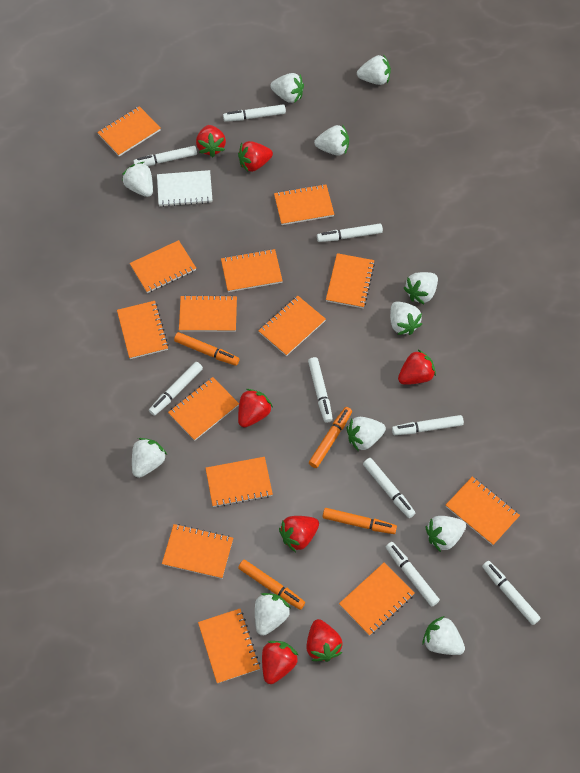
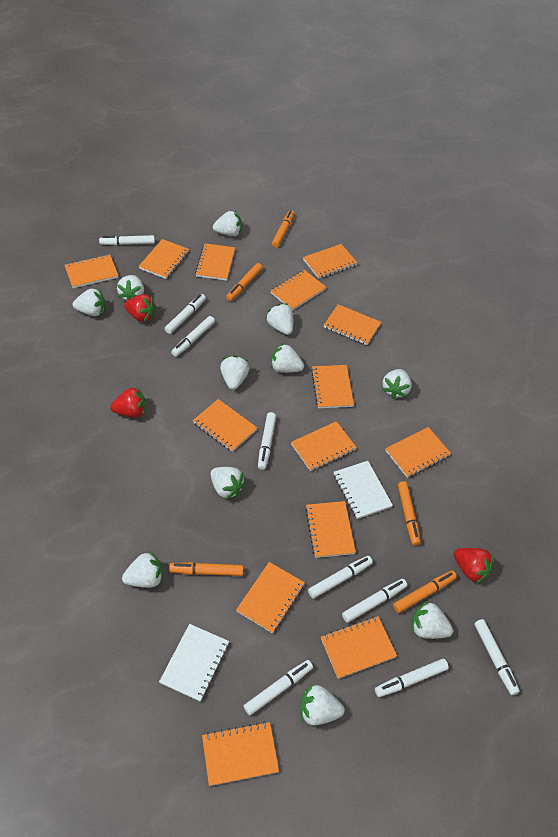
orange marker: [174,332,240,366] [238,560,305,610] [309,407,352,468] [323,508,397,534] = 4 -> [169,562,244,576] [226,263,263,301] [272,210,295,248] [393,571,457,613] [398,481,421,546] = 5
red strawberry: [196,125,226,157] [238,141,273,172] [238,389,273,428] [262,641,299,684] [279,516,319,552] [306,619,343,662] [398,349,436,385] = 7 -> [110,386,146,418] [124,294,156,322] [454,548,494,584] = 3
white notebook: [157,170,212,207] = 1 -> [159,624,229,702] [334,461,393,519] = 2

